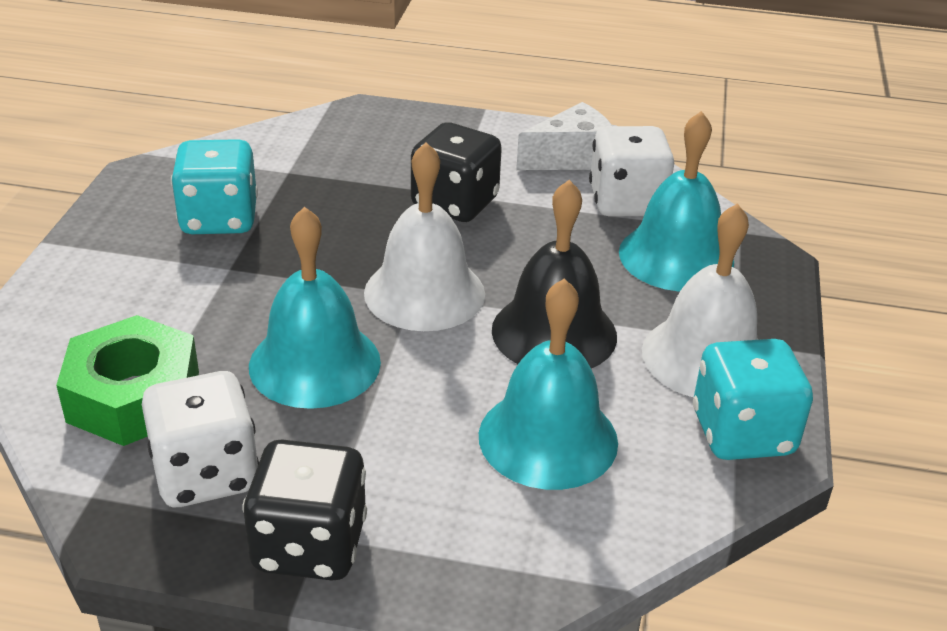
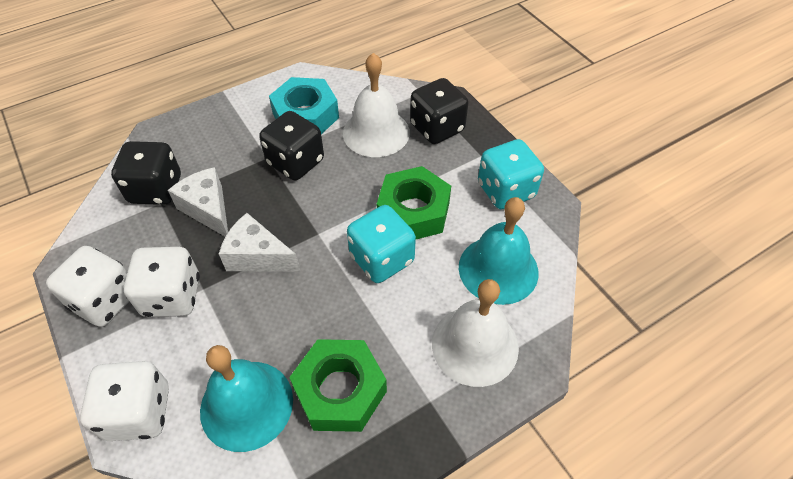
black bell: [492,180,617,368] = 1 -> none = 0
black dice: [242,440,367,580] [411,122,502,222] = 2 -> [111,141,181,205] [259,111,324,180] [410,78,468,144] = 3
green nut: [56,315,199,446] = 1 -> [289,339,387,432] [377,166,451,239] = 2
turquoise bell: [249,207,381,409] [479,278,618,490] [619,111,734,291] = 3 -> [200,345,293,452] [459,197,539,305] = 2
turquoise nut: none = 0 -> [269,77,339,134] = 1
white cheese: [516,102,612,170] = 1 -> [168,167,228,236] [219,213,301,272] = 2
white dice: [142,371,259,507] [589,126,674,217] = 2 -> [46,246,129,327] [80,361,169,441] [124,247,200,317] = 3

